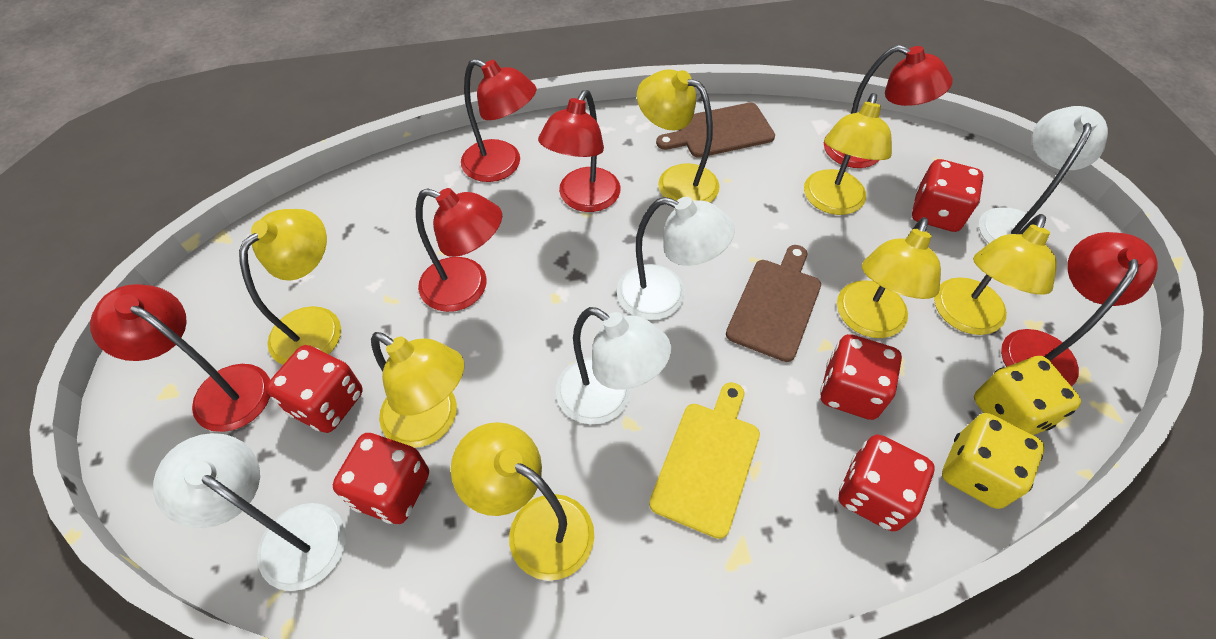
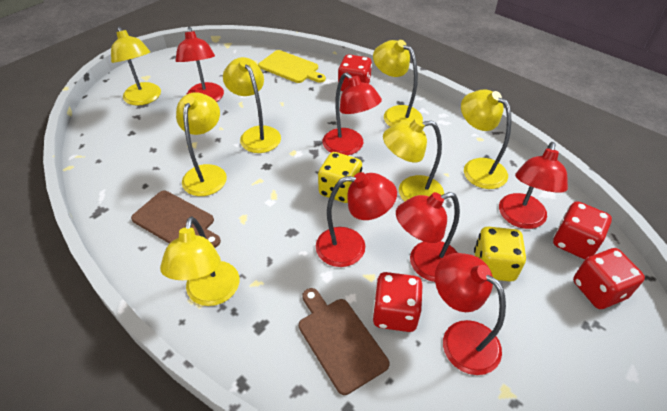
red dice: [266,345,363,433] [333,433,429,524] [820,334,902,420] [838,434,935,531] [912,159,983,232] = 5 -> [338,54,372,92] [372,272,422,332] [553,201,612,259] [573,248,645,309] = 4
white lamp: [153,433,346,591] [556,307,671,424] [617,197,735,320] [979,106,1108,244] = 4 -> none = 0

